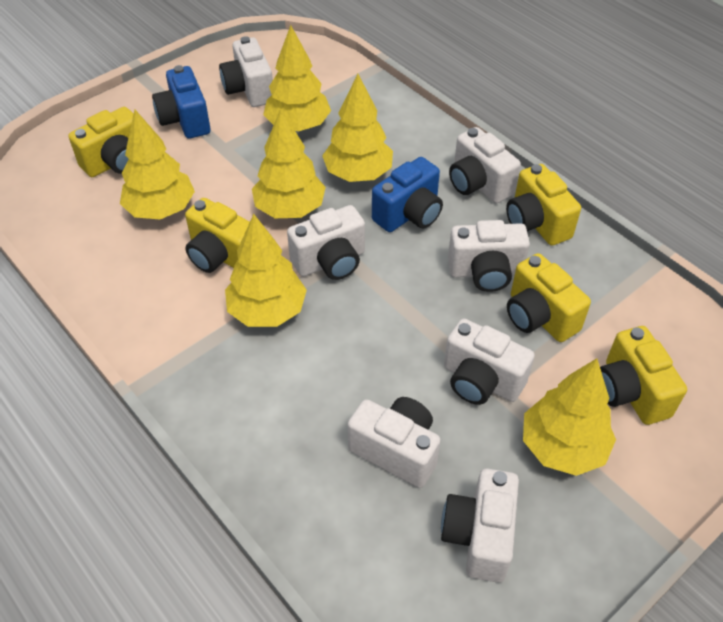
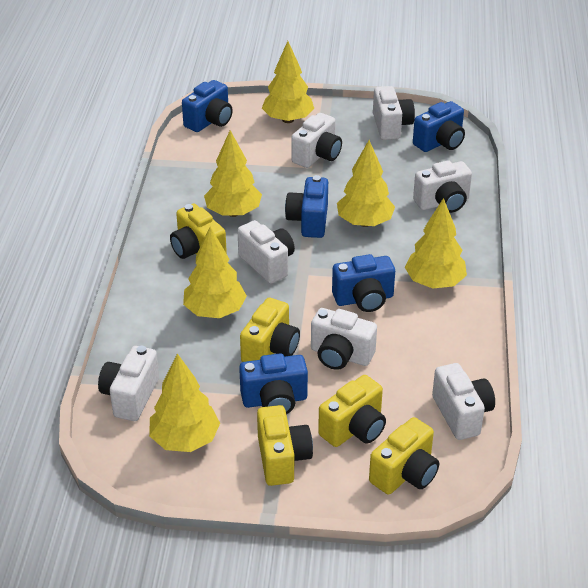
blue camera: [152,65,211,139] [372,157,443,232] = 2 -> [182,80,233,132] [239,353,308,414] [285,175,328,238] [332,254,395,312] [413,101,465,152] = 5

